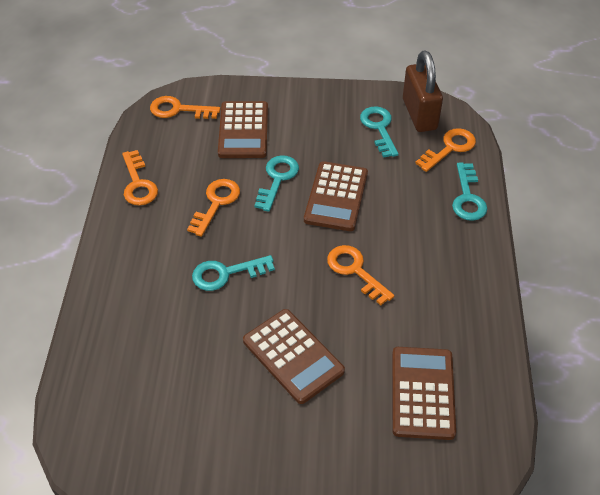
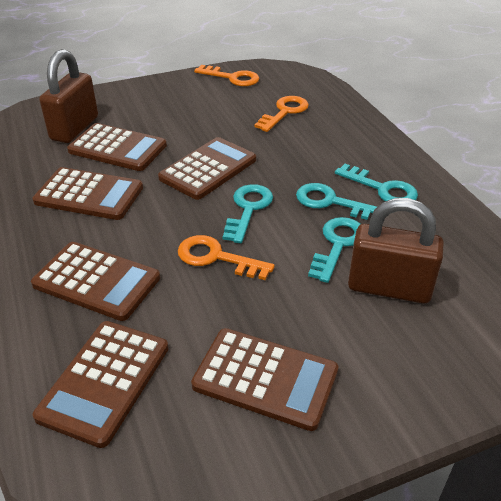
brown calculator: [218,101,268,158] [243,309,345,404] [304,161,368,231] [392,347,456,440] = 4 -> [31,242,160,321] [32,167,143,220] [33,321,168,448] [67,123,167,171] [158,137,256,200] [191,328,338,431] = 6
brown padlock: [403,50,443,132] = 1 -> [39,49,98,143] [348,198,444,304] = 2
orange key: [122,150,158,206] [150,96,220,119] [187,179,240,237] [327,245,394,305] [415,128,476,172] = 5 -> [178,235,275,280] [194,65,259,86] [254,96,309,132] = 3

